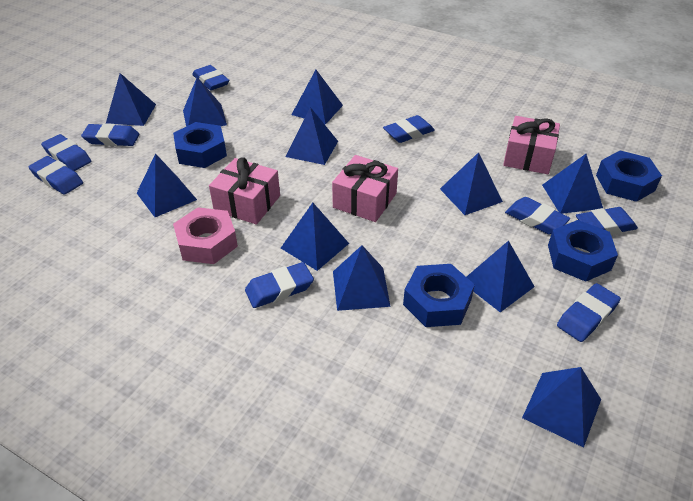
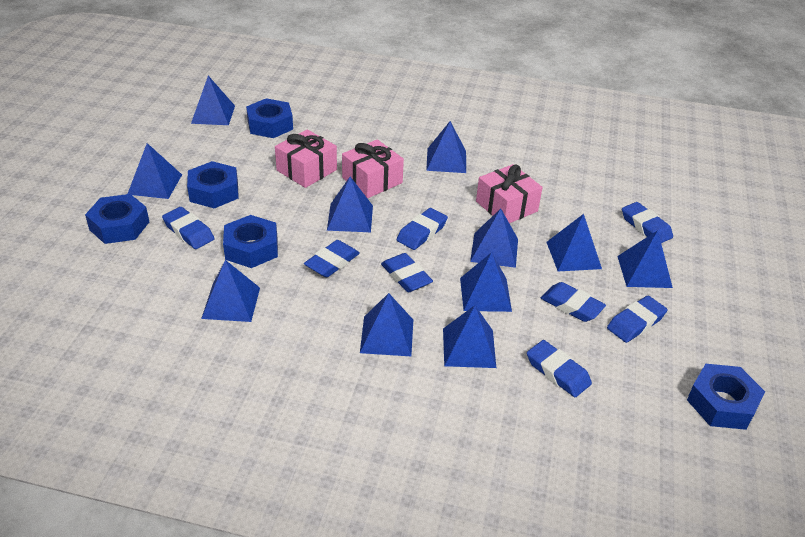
blue eraser: [29,156,83,195] [41,134,91,171] [81,123,139,146] [192,65,229,91] [245,262,314,308] [383,115,435,143] [505,197,570,235] [557,283,621,342] [576,207,638,235] = 9 -> [162,207,215,249] [304,240,360,277] [381,253,433,292] [397,208,448,250] [527,340,592,397] [541,282,606,322] [607,296,667,343] [622,202,673,243] = 8
blue nut: [173,122,227,168] [403,264,475,327] [548,220,618,282] [596,151,662,202] = 4 -> [85,194,149,244] [187,161,239,208] [223,215,278,268] [246,98,293,138] [687,364,765,430] = 5
pink nut: [173,207,238,264] = 1 -> none = 0

